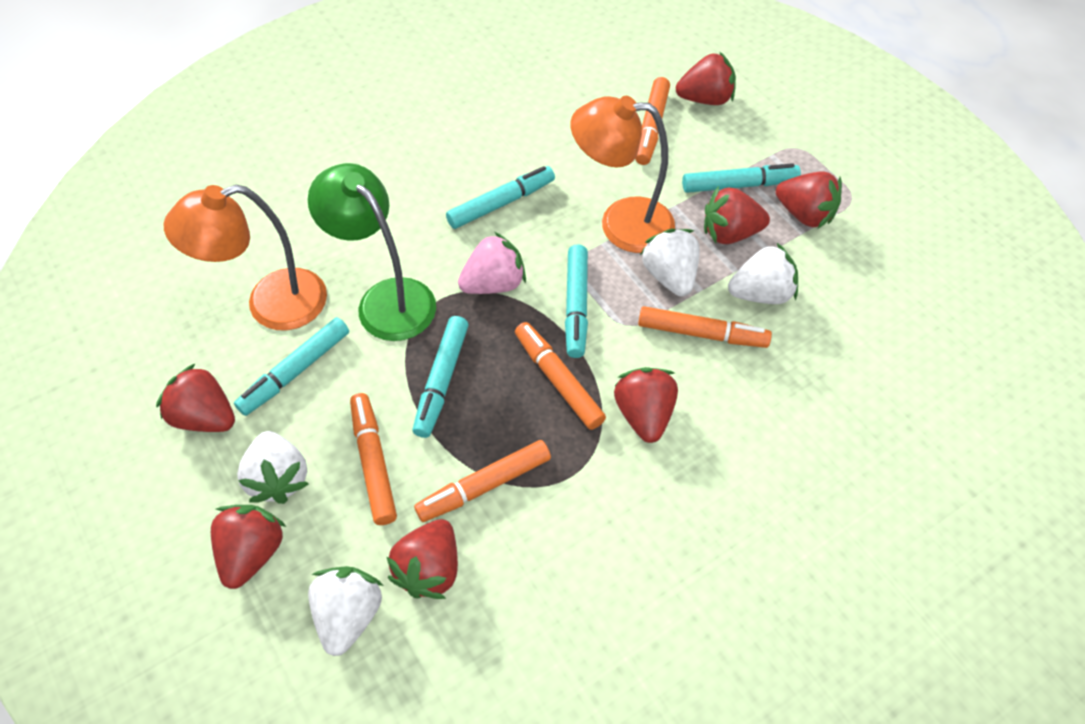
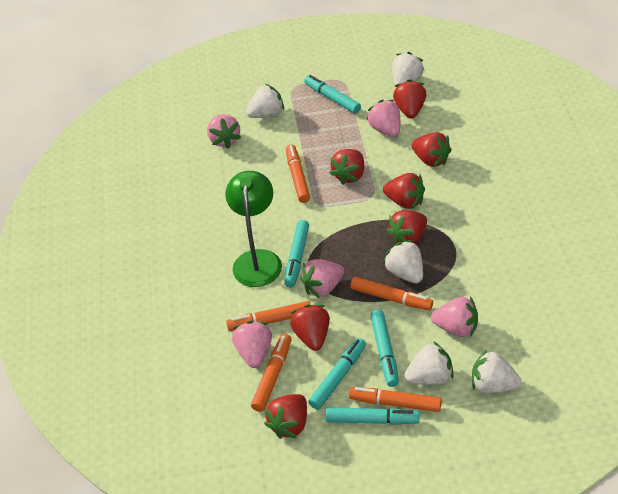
orange lamp: [164,185,327,330] [571,96,675,253] = 2 -> none = 0
pink strawberry: [458,232,526,294] = 1 -> [207,114,241,149] [232,321,272,368] [300,259,344,298] [366,100,400,137] [431,296,478,337] = 5
white strawberry: [237,431,309,504] [308,566,384,656] [640,228,700,296] [728,243,798,304] = 4 -> [246,84,284,118] [383,240,423,284] [392,52,424,85] [405,341,454,385] [472,350,521,393] = 5

